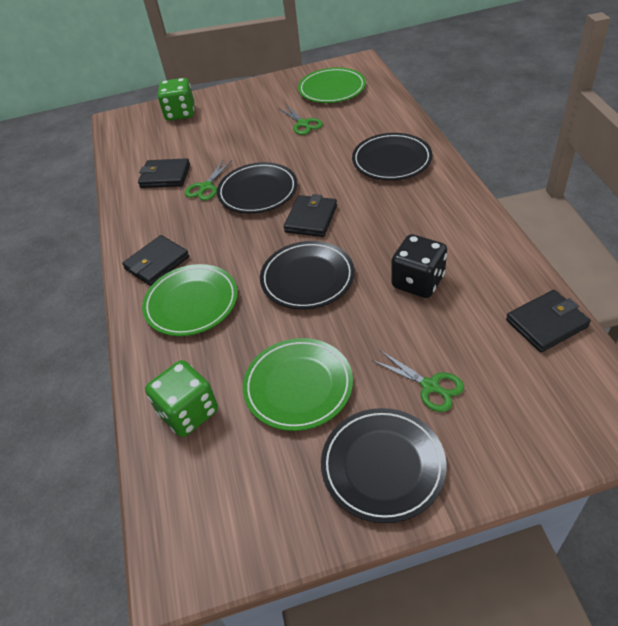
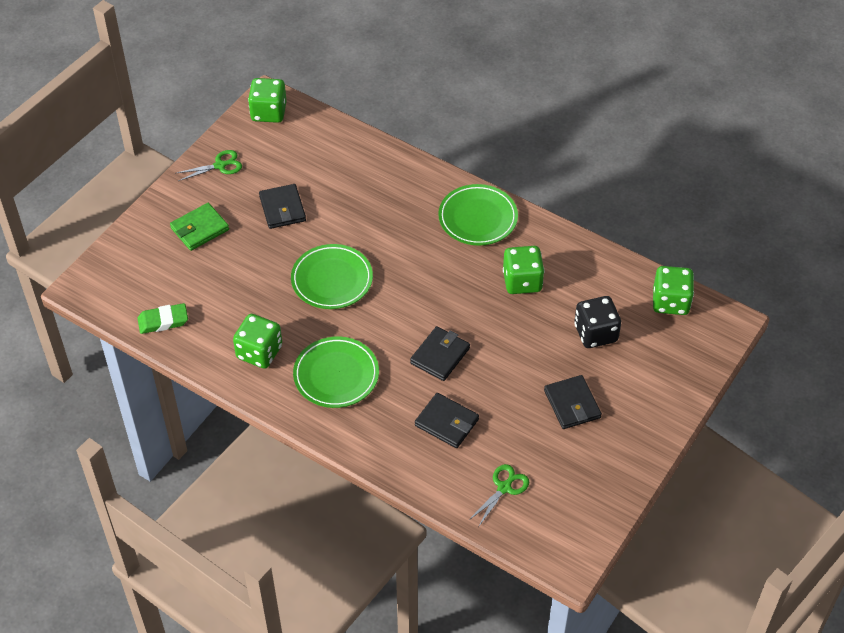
black plate: [217,162,297,214] [260,241,355,310] [321,408,447,523] [352,133,433,180] = 4 -> none = 0
green dice: [145,360,218,437] [158,78,194,121] = 2 -> [233,314,282,369] [248,78,286,123] [503,246,544,294] [653,266,694,315] = 4
green eraser: none = 0 -> [138,303,188,334] = 1
green scissors: [185,160,232,201] [278,104,323,135] [372,350,464,412] = 3 -> [177,150,242,181] [469,464,529,526] = 2
green wallet: none = 0 -> [170,203,229,251] = 1

